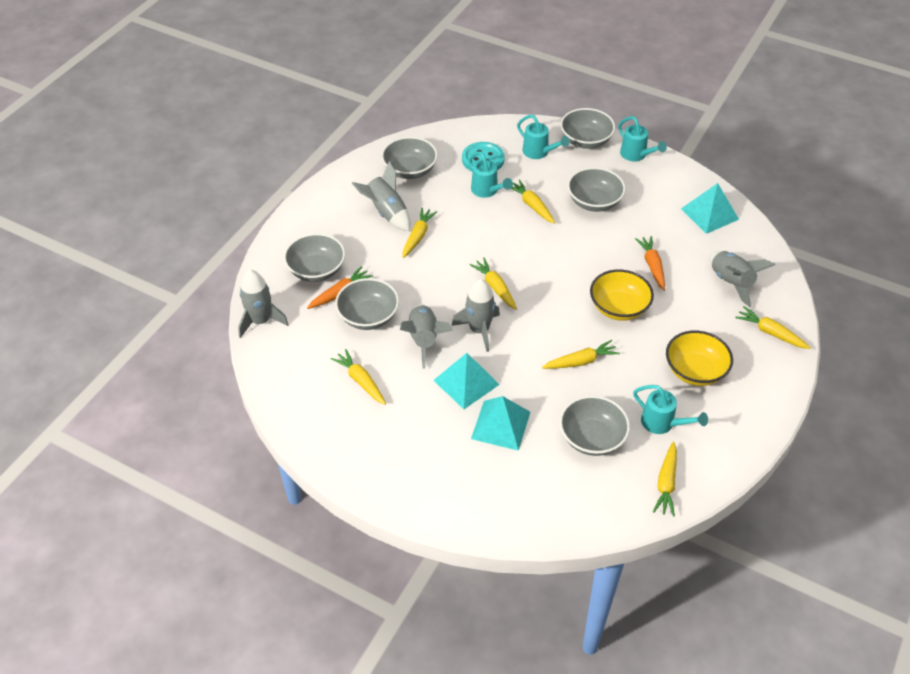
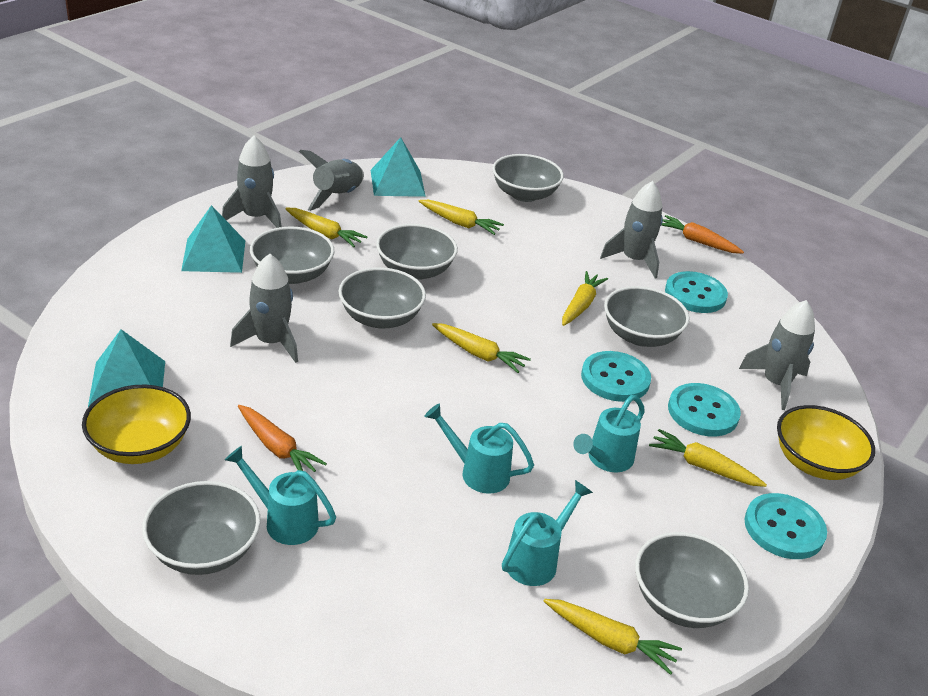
grey bowl: [284,233,345,282] [335,278,399,330] [381,137,438,179] [559,395,630,456] [560,108,615,149] [567,167,626,212] = 6 -> [142,481,261,575] [250,227,334,284] [338,267,426,328] [376,224,458,280] [492,154,564,202] [604,286,689,347] [635,532,749,628] = 7
turquoise button: [462,142,505,172] = 1 -> [581,351,651,402] [665,271,728,313] [668,383,741,437] [744,493,827,559] = 4
yellow carrot: [330,349,386,405] [403,207,437,258] [469,258,517,310] [511,179,555,224] [542,340,620,369] [653,441,677,517] [735,306,811,349] = 7 -> [285,208,368,247] [419,200,504,235] [432,323,531,373] [543,599,682,675] [562,271,608,326] [649,429,767,487] = 6

